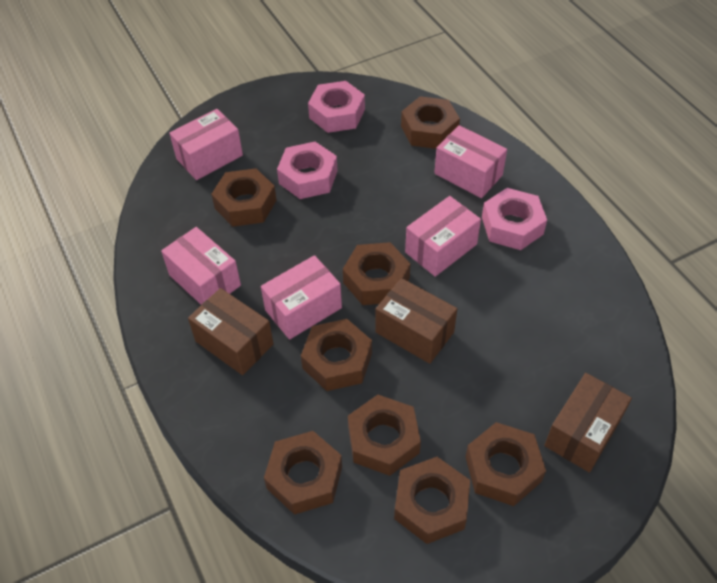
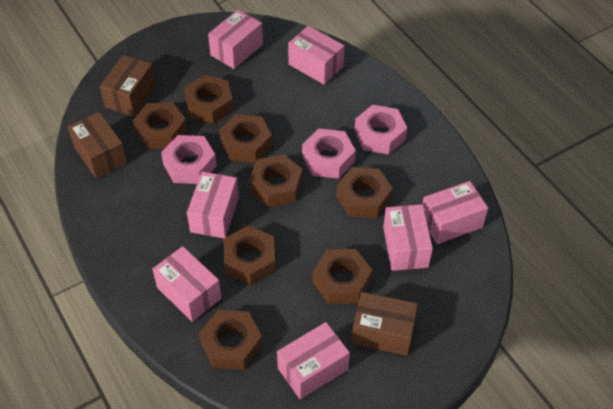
pink box: [161,227,241,305] [169,109,243,180] [261,255,342,340] [405,196,481,277] [434,125,507,198] = 5 -> [152,246,221,322] [187,172,239,238] [208,10,263,69] [277,322,350,399] [288,26,345,85] [383,204,433,271] [423,181,488,244] = 7

